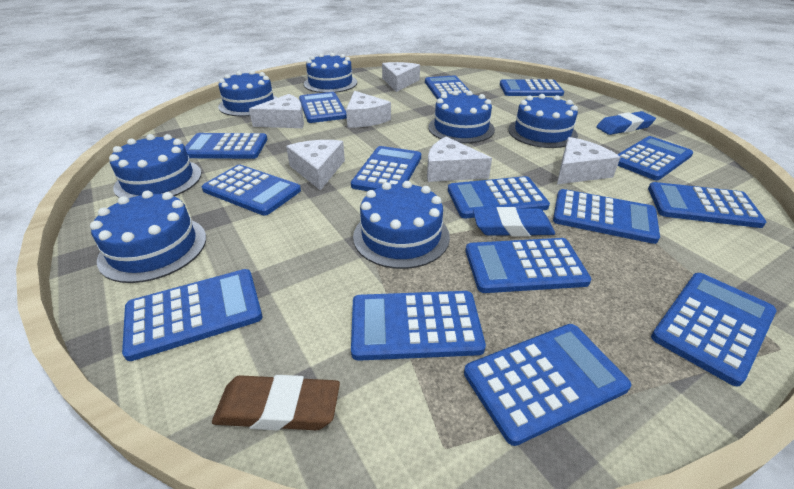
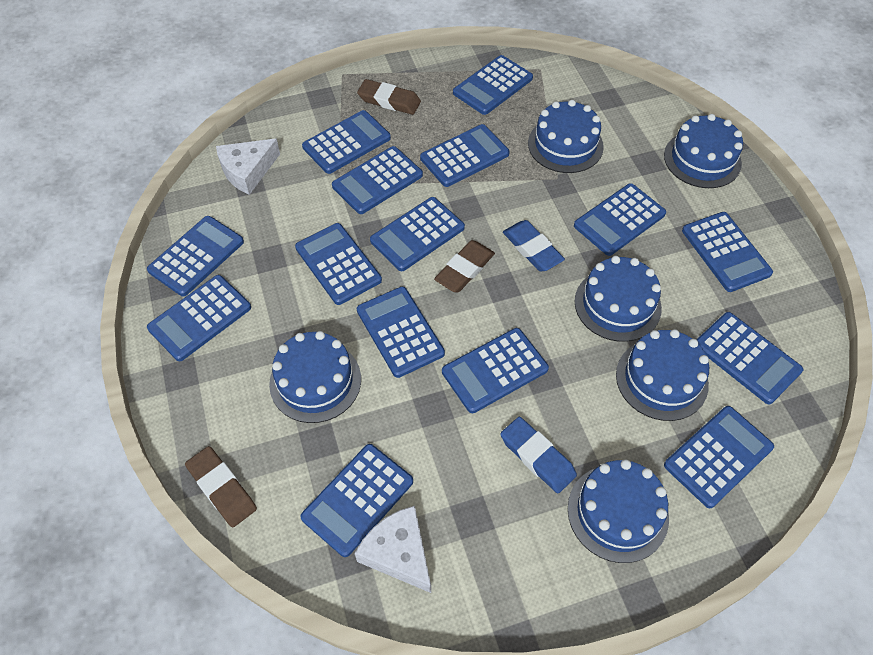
blue cake: [90,191,206,283] [109,134,202,198] [218,70,277,116] [304,53,357,93] [353,181,450,269] [428,91,495,143] [508,94,578,148] = 7 -> [269,331,361,423] [528,100,604,173] [568,459,669,563] [575,256,662,342] [616,329,709,421] [664,114,743,188] = 6
brown eraser: [212,375,340,430] = 1 -> [185,446,257,527] [357,79,421,115] [434,240,495,293] = 3
white cheese: [249,94,304,128] [286,140,345,191] [346,91,391,127] [382,62,420,92] [427,137,492,182] [557,137,621,184] = 6 -> [216,138,280,195] [355,506,431,593] = 2

